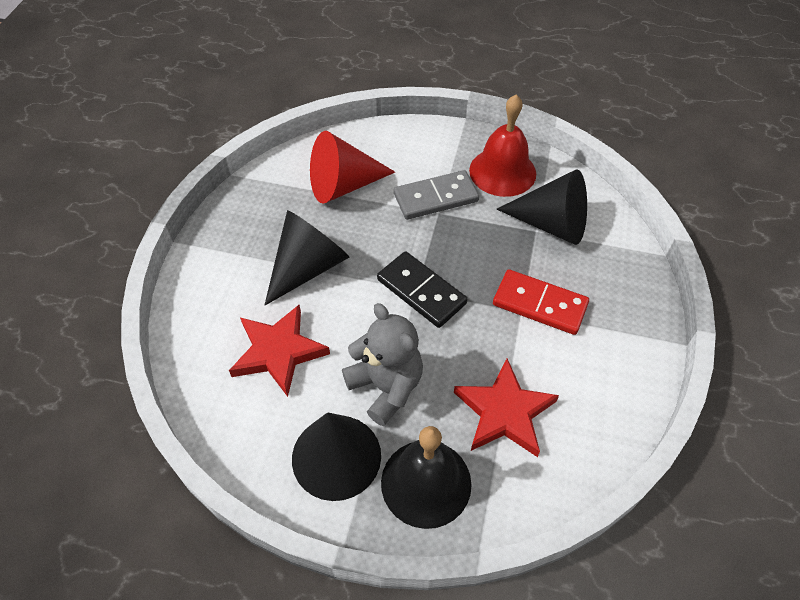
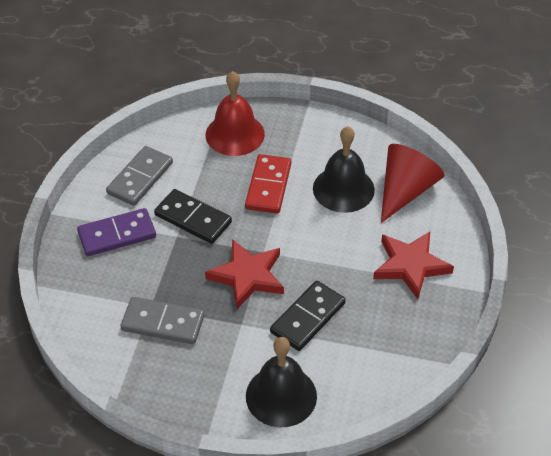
black bell: [381,426,471,529] = 1 -> [246,337,317,427] [313,126,375,213] = 2
black cone: [265,210,349,305] [292,412,381,501] [497,169,587,245] = 3 -> none = 0
black domino: [377,251,468,328] = 1 -> [154,189,232,244] [270,281,346,351] = 2
grey domino: [394,170,479,220] = 1 -> [106,146,173,206] [120,297,204,344] = 2
grey teddy bear: [342,303,423,426] = 1 -> none = 0
purple domino: none = 0 -> [77,208,156,256] = 1

